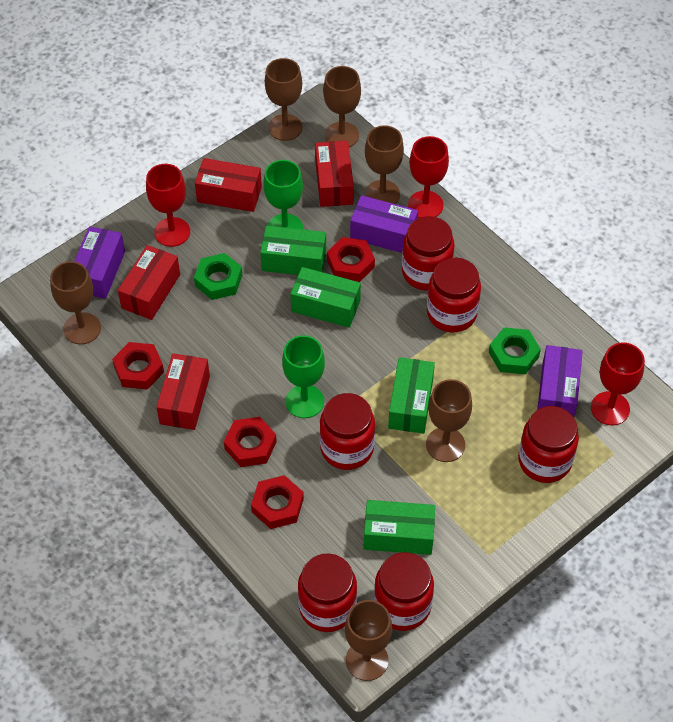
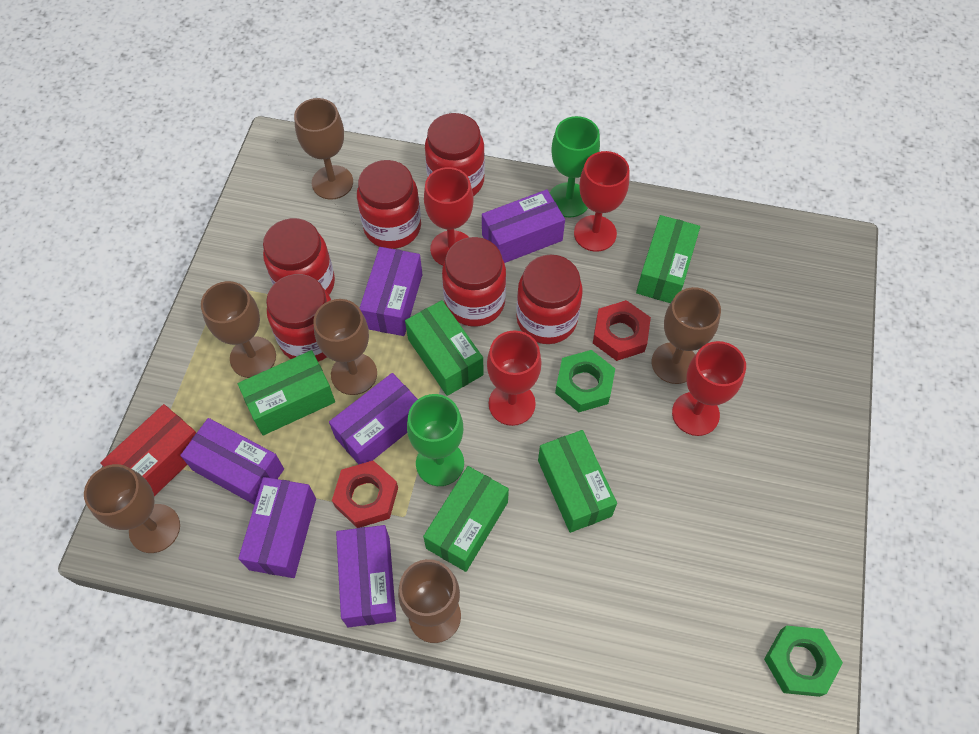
green box: [260,226,326,275] [290,267,361,328] [363,500,435,555] [388,357,435,434] = 4 -> [238,350,335,435] [405,300,484,396] [423,466,509,572] [538,430,617,533] [636,215,700,303] = 5
purple box: [74,226,125,299] [350,195,418,253] [537,345,583,417] = 3 -> [180,418,284,505] [238,477,316,578] [329,373,418,464] [336,525,396,628] [360,247,422,336] [482,189,565,263] = 6
red box: [118,245,180,320] [156,353,210,430] [195,158,262,212] [315,141,354,207] = 4 -> [100,404,196,496] = 1
red goblet: [146,164,190,247] [408,136,449,218] [591,342,645,425] = 3 -> [424,167,473,266] [487,330,542,426] [574,151,629,252] [672,341,746,436] = 4
red nut: [112,342,164,389] [224,417,277,467] [251,475,304,529] [327,237,375,282] = 4 -> [332,460,398,528] [593,300,651,361] = 2

